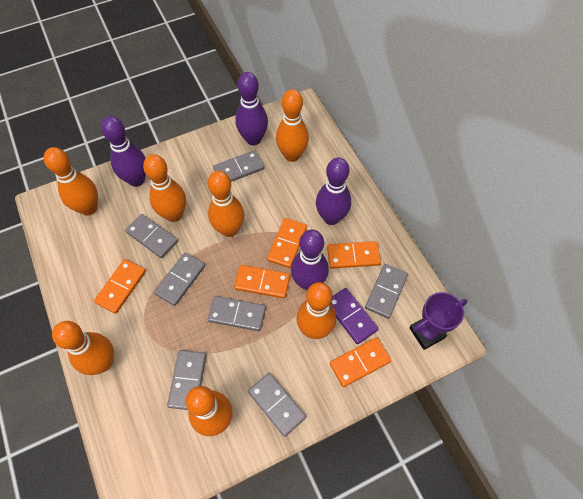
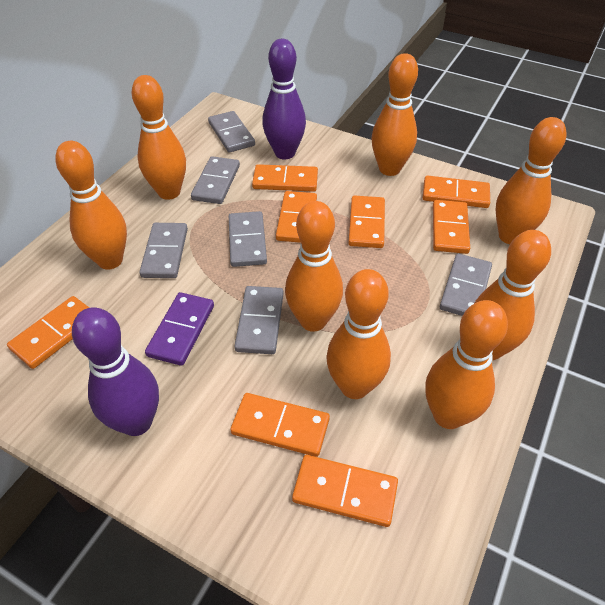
grey domino: [125,214,178,258] [154,253,205,306] [167,350,206,410] [208,296,266,331] [213,150,264,182] [248,373,306,437] [365,264,408,319] = 7 -> [140,223,188,278] [191,156,240,204] [208,111,255,152] [229,211,267,267] [235,286,284,354] [440,254,492,316] = 6
orange bowling pin: [44,147,98,216] [52,321,114,375] [143,154,186,222] [186,386,233,436] [208,171,244,237] [276,89,309,162] [296,282,336,339] = 7 -> [55,141,127,270] [132,75,186,200] [285,201,343,332] [326,269,391,399] [371,53,418,176] [425,300,508,429] [474,230,551,360] [495,117,567,244] = 8
orange domino: [94,259,146,314] [234,265,290,298] [267,218,307,268] [327,241,381,269] [330,337,391,387] = 5 -> [7,296,89,369] [230,393,330,457] [252,164,318,192] [276,191,317,243] [292,455,398,527] [348,195,385,248] [423,176,490,208] [433,200,470,254] = 8
purple bowling pin: [101,116,146,187] [235,72,268,145] [291,230,329,290] [316,157,351,225] = 4 -> [72,307,159,436] [262,39,306,159] = 2
purple trophy: [409,292,467,350] = 1 -> none = 0

